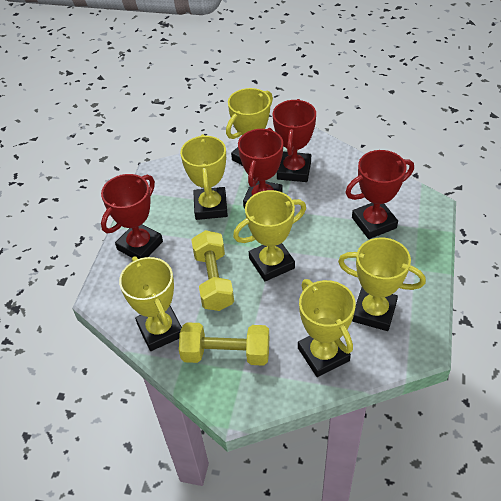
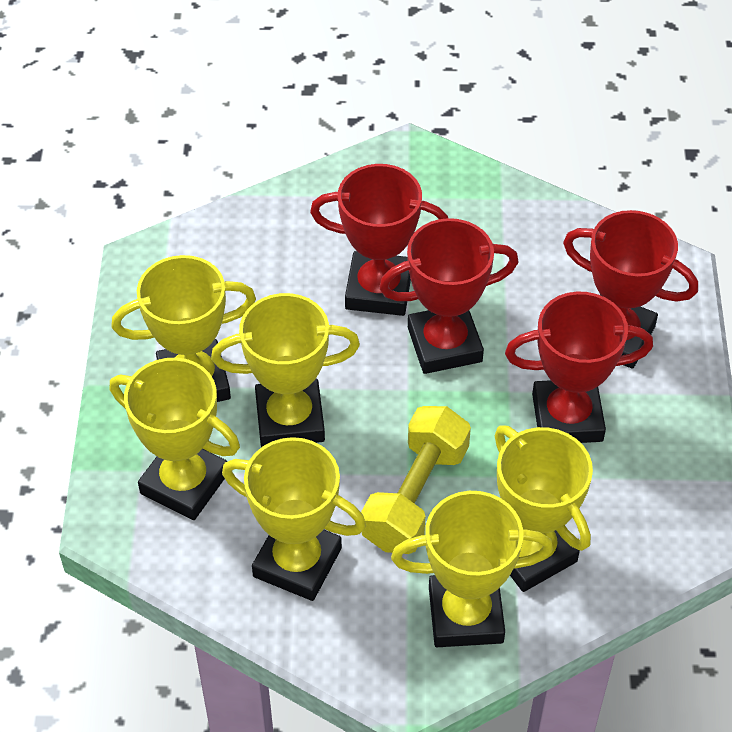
yellow dumbbell: [179,322,269,366] [191,230,234,311] = 2 -> [361,406,471,554] = 1

